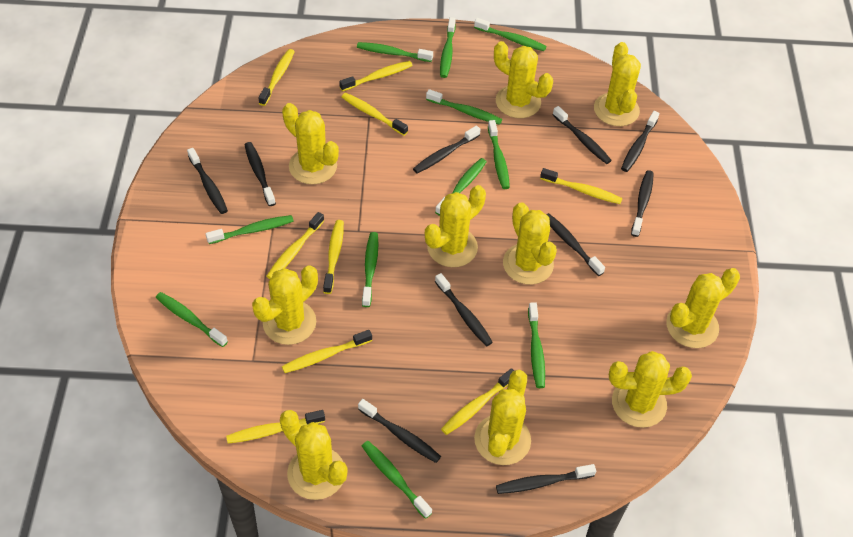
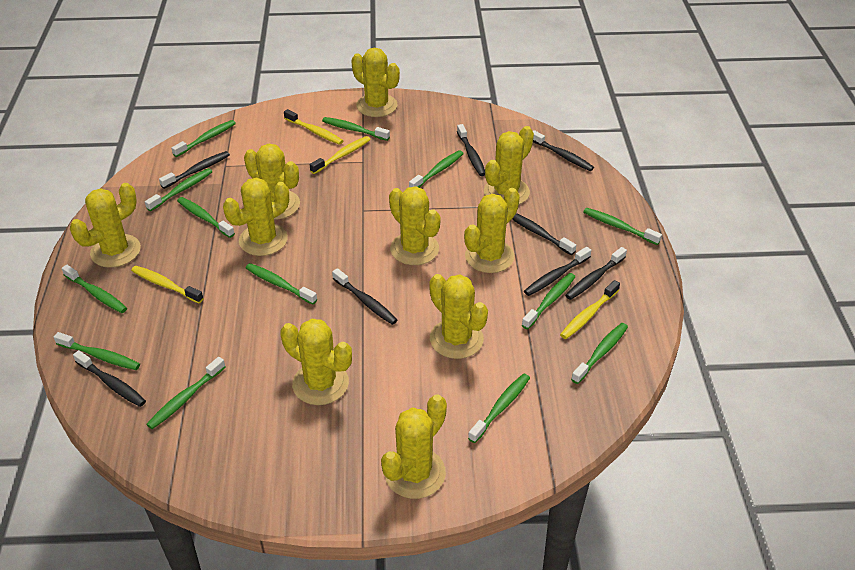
black toothbrush: [187,148,228,214] [245,142,276,206] [358,399,441,463] [413,125,481,173] [435,273,493,347] [496,464,596,494] [546,213,605,276] [552,106,612,164] [621,111,659,172] [631,170,654,237] = 10 -> [73,350,146,407] [159,151,230,189] [332,268,397,325] [457,124,485,176] [512,213,576,255] [524,247,591,296] [533,130,594,171] [565,247,627,300] = 8
green toothbrush: [156,292,228,347] [206,215,294,244] [357,42,433,62] [362,232,379,307] [362,441,432,519] [426,89,502,125] [435,158,487,216] [440,17,456,78] [474,18,547,51] [488,120,510,189] [528,302,545,388] = 11 -> [54,332,140,370] [62,265,127,313] [145,168,213,211] [146,357,225,429] [171,120,236,157] [177,197,235,238] [246,263,317,305] [322,117,390,141] [409,150,464,188] [468,373,530,443] [522,273,575,329] [571,323,628,384] [583,208,662,245] = 13
yellow toothbrush: [226,410,325,444] [259,49,295,106] [267,212,324,279] [282,330,372,373] [323,220,344,294] [339,61,413,92] [342,93,408,136] [441,368,514,435] [540,168,623,204] = 9 -> [131,266,204,303] [284,109,343,145] [310,136,371,174] [560,280,620,339] = 4

